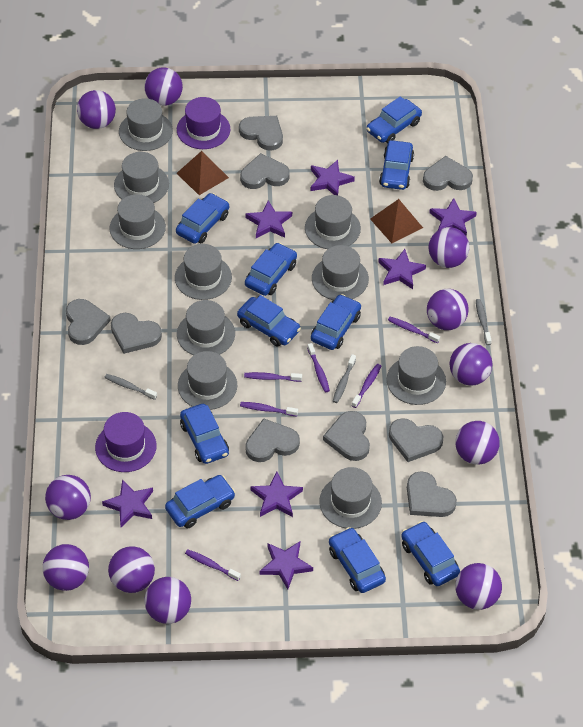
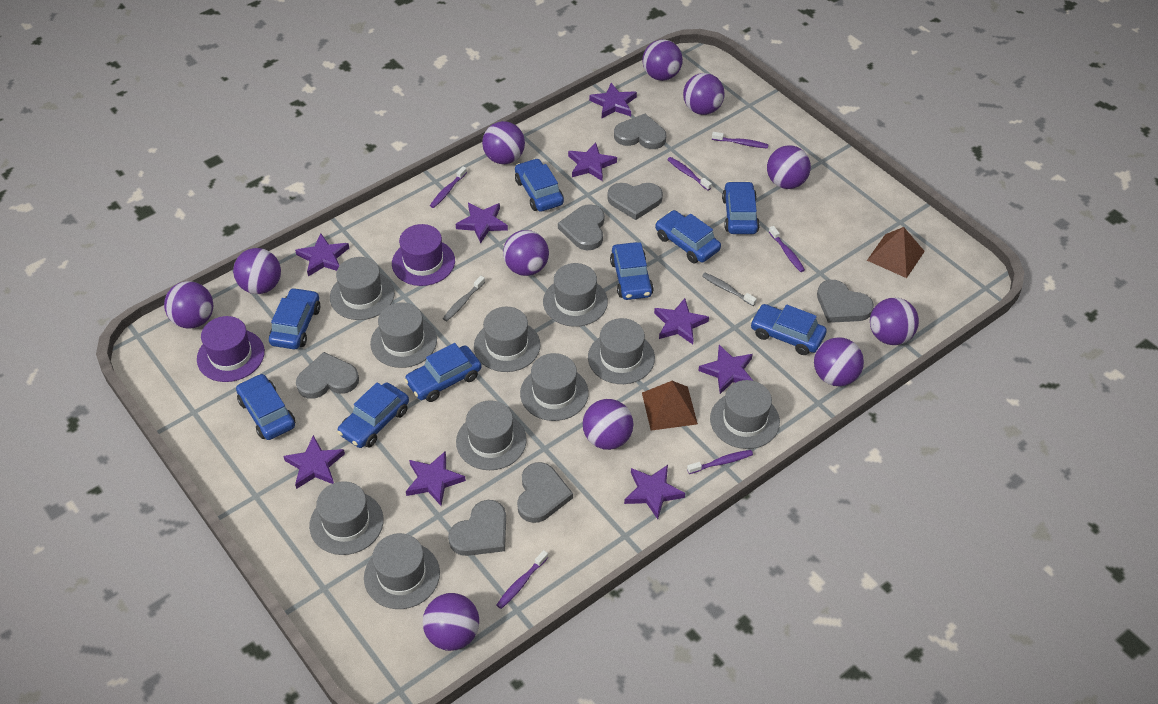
blue car: [165,475,235,528] [176,193,229,244] [180,404,229,464] [237,295,301,347] [245,243,297,296] [311,294,361,350] [329,527,386,593] [366,97,422,144] [379,140,414,190] [401,521,460,586] = 10 -> [236,374,295,440] [269,288,320,349] [337,382,409,448] [404,343,481,402] [515,158,564,212] [610,242,654,300] [655,210,721,263] [722,181,760,234] [750,304,827,355] = 9
grey heart: [66,299,111,345] [111,313,162,354] [239,116,283,150] [240,153,290,189] [245,418,300,462] [323,411,370,461] [389,418,443,462] [407,471,457,517] [423,156,473,191] = 9 -> [296,352,359,399] [448,500,506,556] [517,462,573,523] [558,204,604,250] [607,183,663,220] [614,114,666,149] [817,280,874,323] = 7
grey toothbrush: [104,374,157,400] [333,354,356,403] [476,299,492,345] = 3 -> [442,276,485,321] [702,273,757,306] = 2
purple star: [102,479,153,527] [245,201,292,238] [251,472,303,517] [260,541,313,589] [311,160,355,195] [378,249,426,289] [429,198,477,236] = 7 -> [283,435,345,489] [295,233,349,276] [406,451,466,506] [456,203,508,244] [568,142,617,181] [589,83,637,118] [624,465,685,519] [654,298,709,344] [698,345,753,394] = 9

